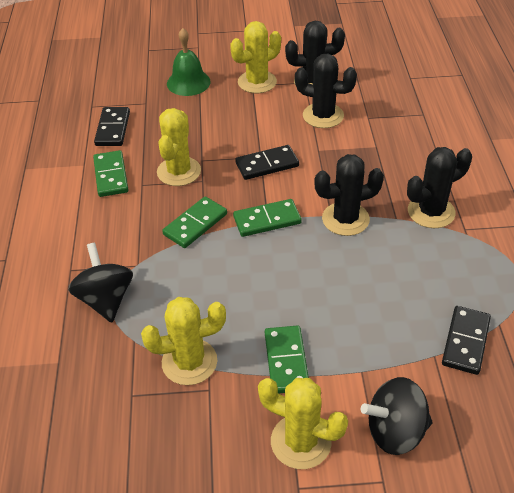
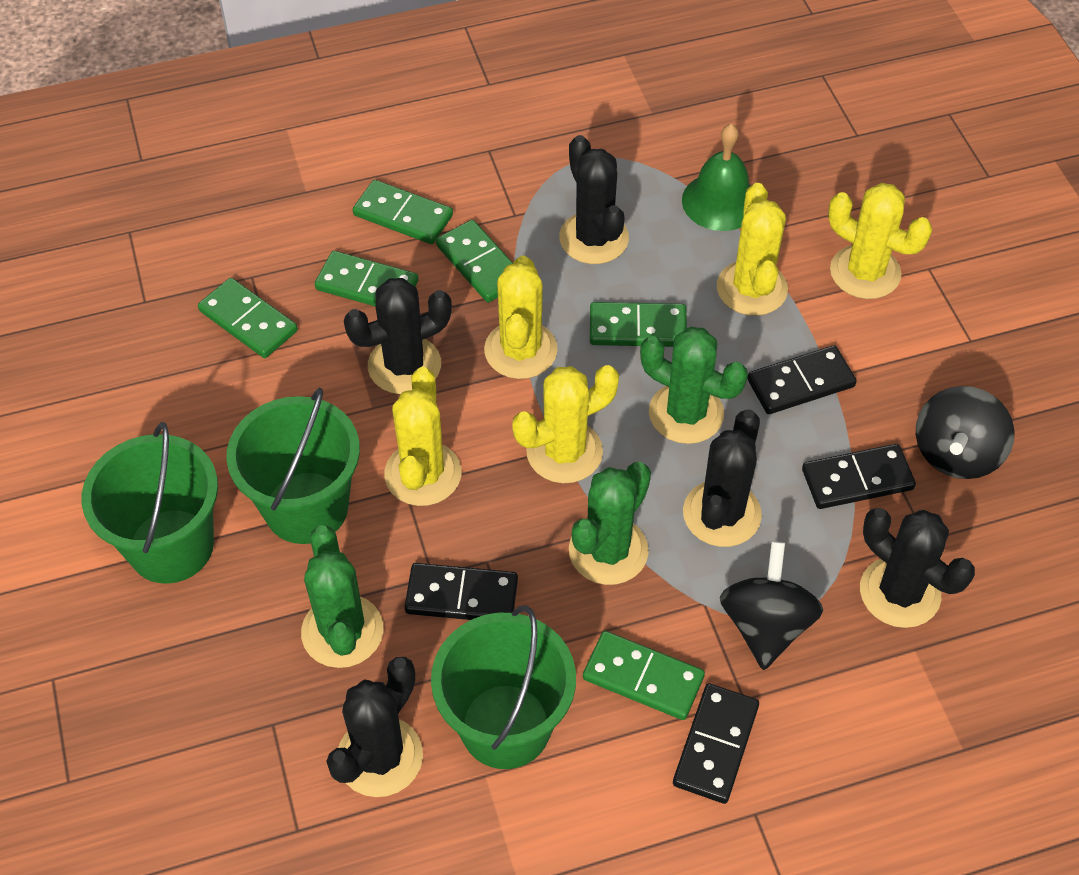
black cactus: [285,21,345,86] [295,54,357,128] [314,154,384,236] [407,147,472,228] = 4 -> [326,657,423,797] [344,278,452,395] [559,135,629,264] [683,409,762,547] [860,508,975,628] = 5
black domino: [94,107,130,146] [235,145,299,180] [442,306,491,375] = 3 -> [404,563,518,620] [673,683,759,804] [747,345,856,414] [802,444,916,509] = 4
green bucket: none = 0 -> [82,422,218,584] [226,388,360,544] [431,605,576,769] = 3
green cactus: none = 0 -> [301,525,384,668] [569,462,651,585] [640,327,748,444] = 3
green domino: [93,150,128,197] [162,196,227,248] [233,199,302,237] [265,325,309,394] = 4 -> [198,278,298,358] [315,251,419,307] [353,180,453,244] [436,220,513,302] [583,631,705,720] [590,302,687,347] = 6
yellow cactus: [141,297,226,385] [157,108,201,186] [230,21,281,93] [258,378,348,469] = 4 -> [384,367,461,506] [484,256,558,379] [512,365,619,483] [717,183,788,316] [828,183,932,299] = 5

